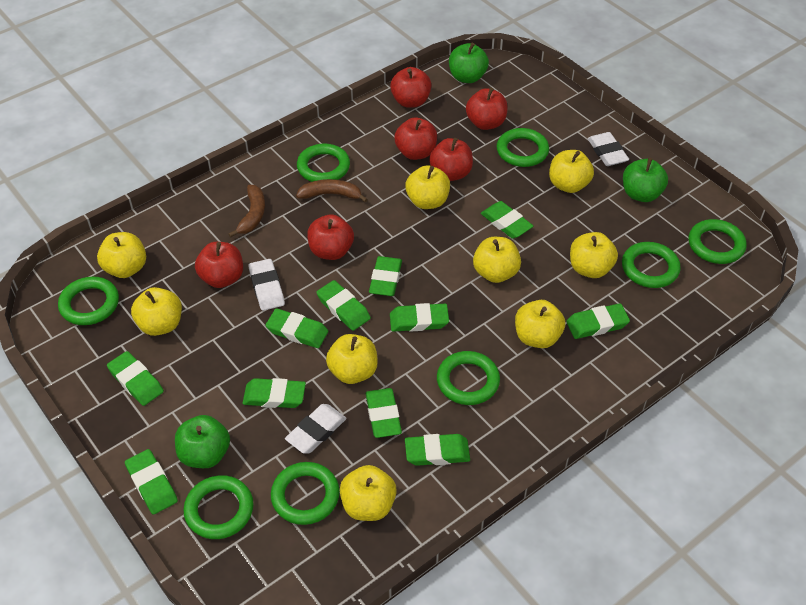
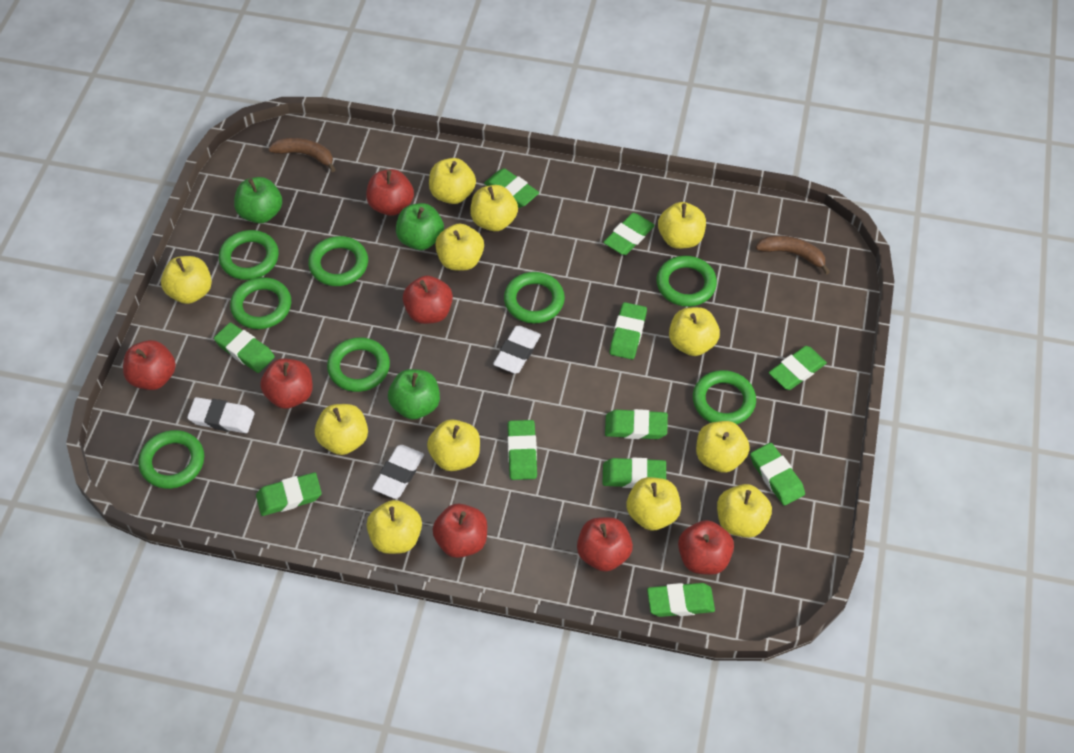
red apple: [195,242,243,288] [307,214,354,260] [390,67,432,108] [394,117,437,160] [429,138,473,181] [466,88,507,130] = 6 -> [123,340,176,390] [260,359,313,409] [366,169,414,216] [403,276,453,324] [433,504,487,558] [577,517,633,572] [678,520,734,575] = 7
yellow apple: [97,232,146,278] [131,287,182,336] [326,334,378,384] [340,465,397,521] [405,165,450,209] [473,237,521,283] [515,300,565,348] [549,150,594,193] [570,232,618,278] = 9 -> [161,256,212,304] [315,404,368,455] [366,500,422,554] [427,419,480,471] [429,158,476,204] [435,223,484,271] [470,185,518,231] [627,477,681,530] [658,202,706,249] [669,307,720,356] [696,421,750,473] [717,484,772,538] = 12

